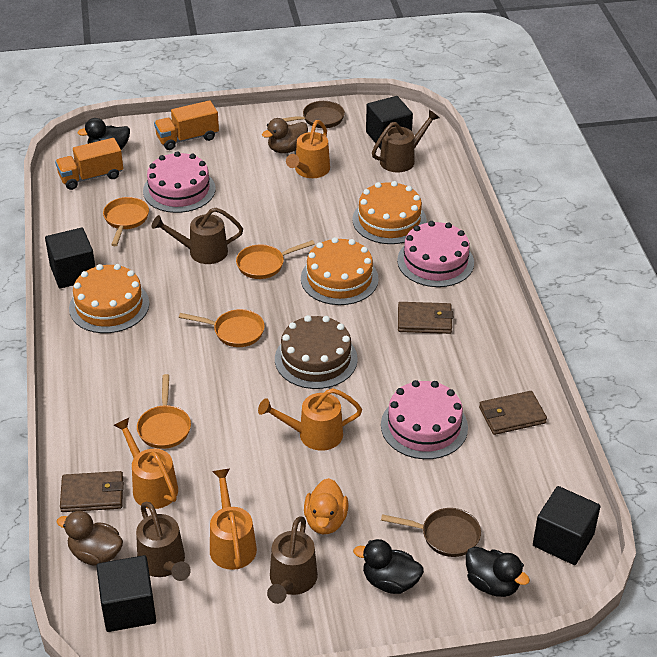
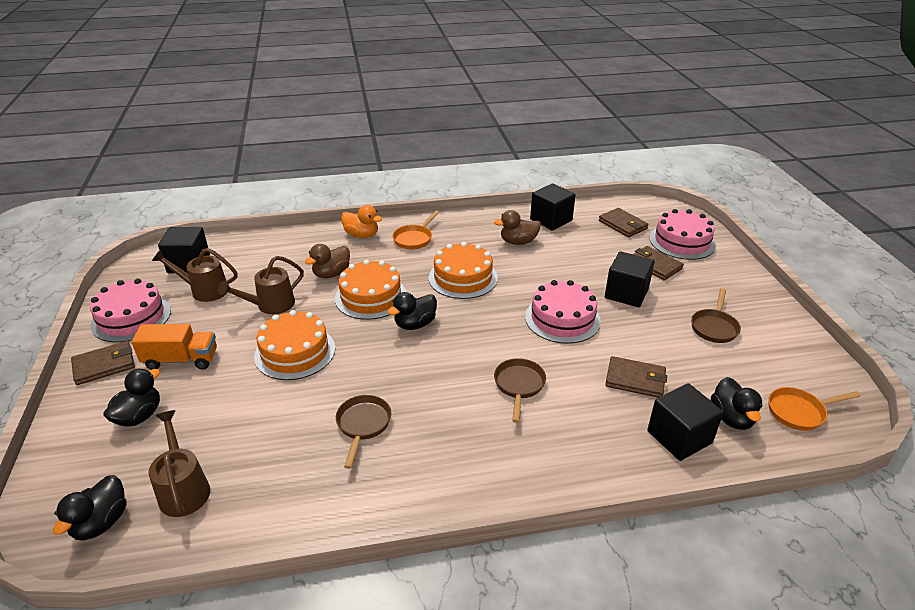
black duck: [78,118,130,150] [353,539,424,594] [466,546,530,597] = 3 -> [53,475,126,540] [103,369,160,427] [387,292,437,330] [711,377,763,430] = 4
brown cake: [275,315,358,389] = 1 -> none = 0
brown pan: [283,101,345,128] [381,508,481,557] = 2 -> [336,395,391,469] [494,358,546,423] [691,288,741,343] = 3
brown wallet: [60,471,124,512] [398,302,453,334] [479,391,547,435] = 3 -> [71,341,135,385] [599,208,649,237] [605,356,667,398] [633,246,684,281] = 4
brown watering can: [136,502,191,581] [152,208,243,264] [267,516,318,604] [372,110,439,172] = 4 -> [148,410,210,517] [152,248,238,302] [218,256,304,314] = 3
orange pan: [103,197,149,246] [137,374,191,449] [179,309,265,347] [236,240,315,279] = 4 -> [392,211,440,249] [768,387,861,431] = 2
orange truck: [55,138,123,190] [154,100,219,150] = 2 -> [131,324,217,370] = 1
orange watering can: [113,418,178,509] [210,468,257,570] [258,388,362,451] [286,120,330,178] = 4 -> none = 0

